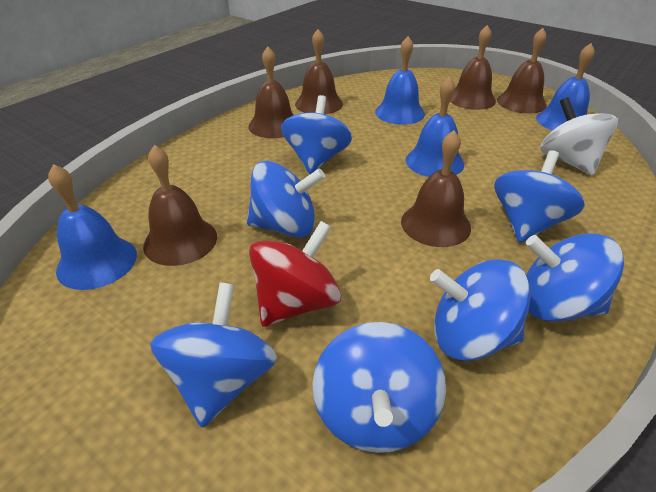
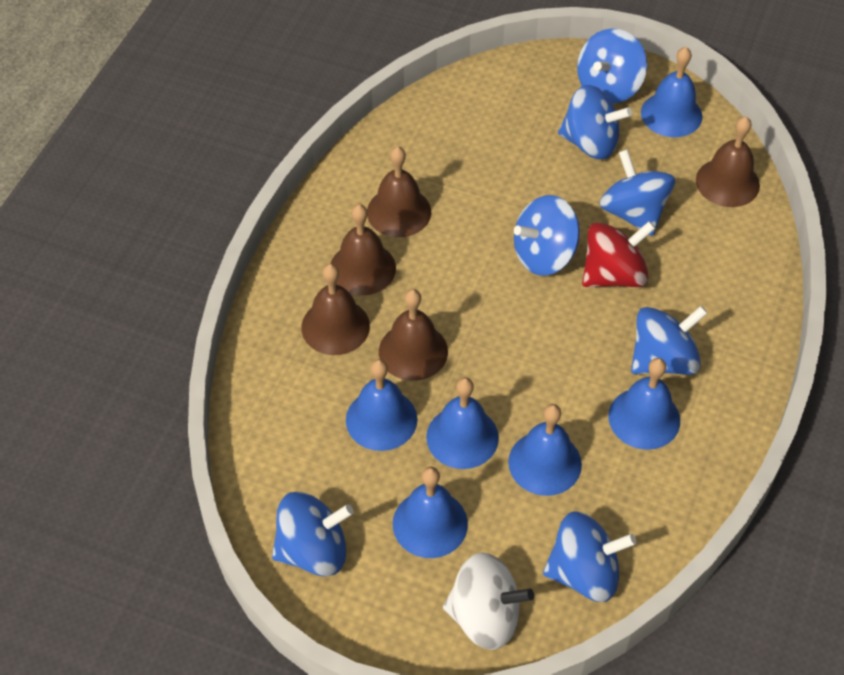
blue bell: [48,164,137,290] [375,36,425,125] [406,76,464,177] [536,43,595,131] = 4 -> [346,359,417,451] [393,467,468,558] [426,377,499,469] [508,404,582,496] [608,358,680,450] [641,47,702,137] = 6
brown bell: [143,145,217,266] [248,46,293,138] [295,29,343,115] [401,130,471,247] [450,25,496,110] [497,28,547,114] = 6 -> [301,264,370,355] [330,204,396,295] [367,146,431,237] [379,289,448,381] [696,116,760,207] = 5

